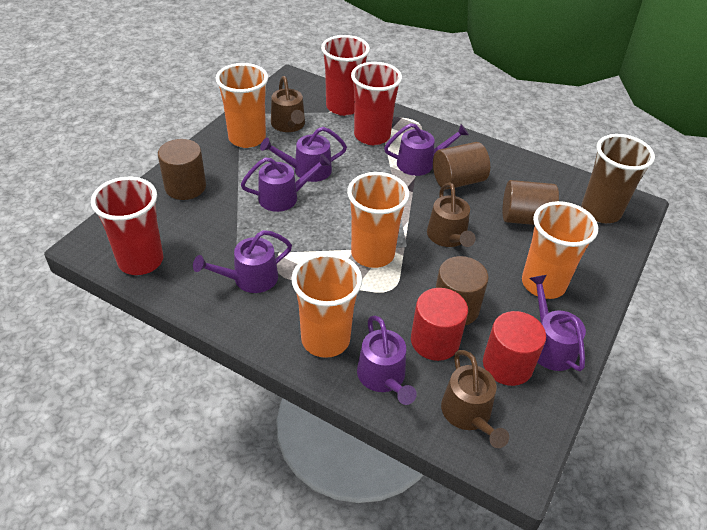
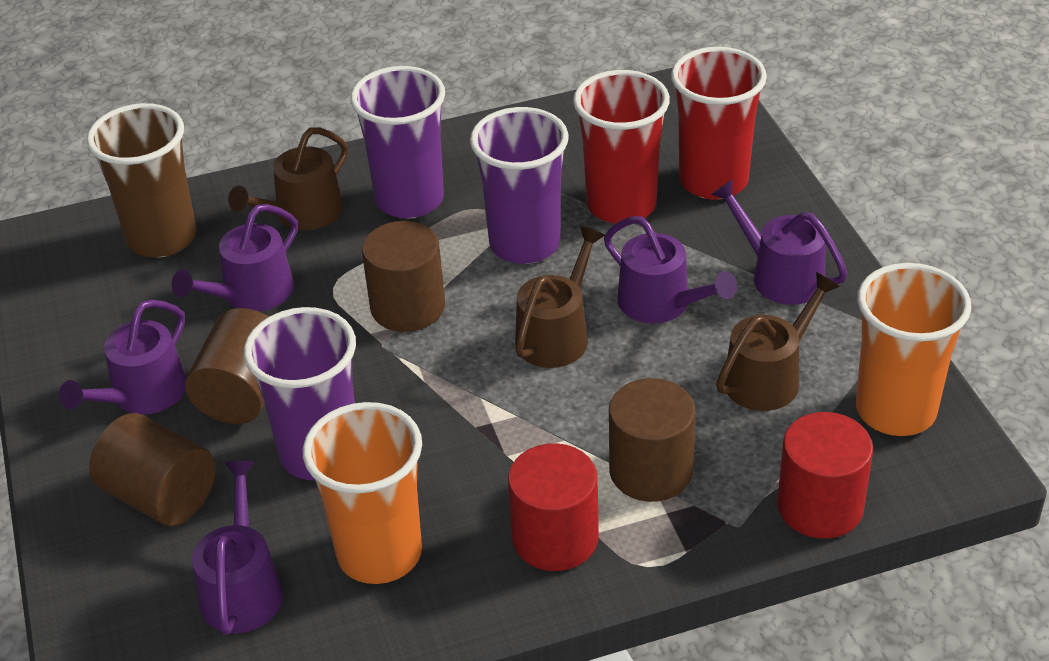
orange cup: [216,63,268,148] [291,253,362,358] [347,172,409,268] [522,201,598,299] = 4 -> [303,402,422,584] [856,263,971,436] = 2
purple cup: none = 0 -> [244,307,356,480] [350,66,445,219] [470,107,569,264] = 3
purple watering can: [193,230,292,293] [241,154,331,212] [260,127,347,182] [357,316,417,405] [384,123,469,176] [530,275,586,371] = 6 -> [59,300,186,414] [172,204,298,311] [192,461,283,635] [604,216,737,323] [711,179,848,305] = 5
red cup: [91,177,163,275] [321,35,370,116] [351,62,402,145] = 3 -> [573,70,670,224] [671,47,767,200] = 2

